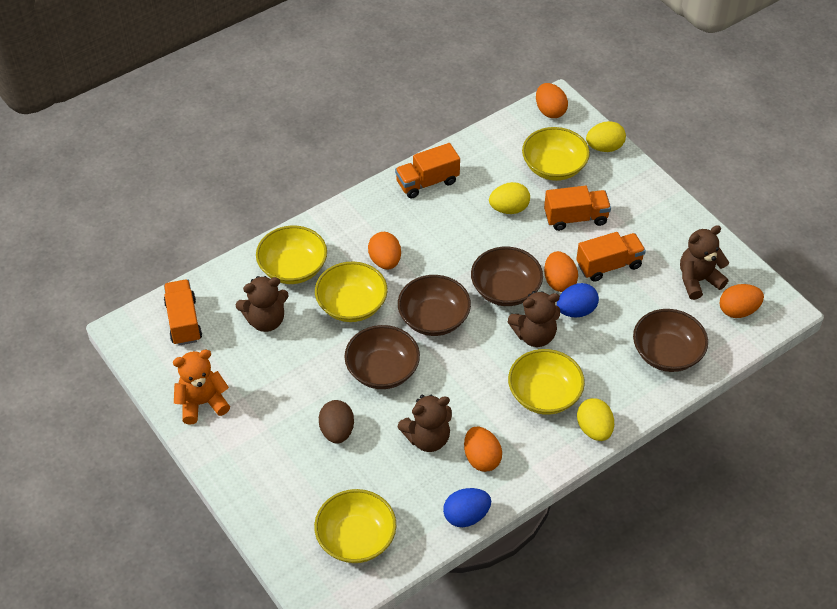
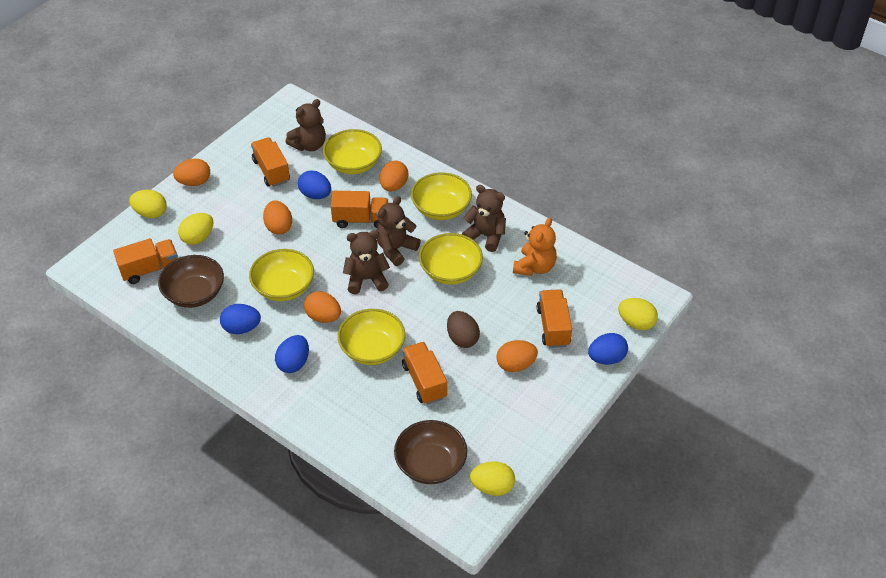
blue egg: [443,488,491,527] [557,283,599,318] = 2 -> [220,304,261,334] [275,335,309,373] [298,170,331,199] [588,333,628,365] = 4
brown bowl: [344,325,420,389] [398,275,471,336] [471,247,543,306] [633,309,708,372] = 4 -> [158,255,224,308] [394,420,467,484] = 2
orange truck: [164,279,202,346] [395,143,460,199] [544,186,611,231] [576,232,646,282] = 4 -> [113,238,178,284] [251,137,290,187] [331,191,388,228] [402,342,447,405] [537,289,572,348] = 5
yellow egg: [489,182,530,214] [577,398,614,441] [586,121,626,152] = 3 -> [129,190,167,218] [178,213,213,245] [470,461,515,496] [618,298,658,330] = 4

